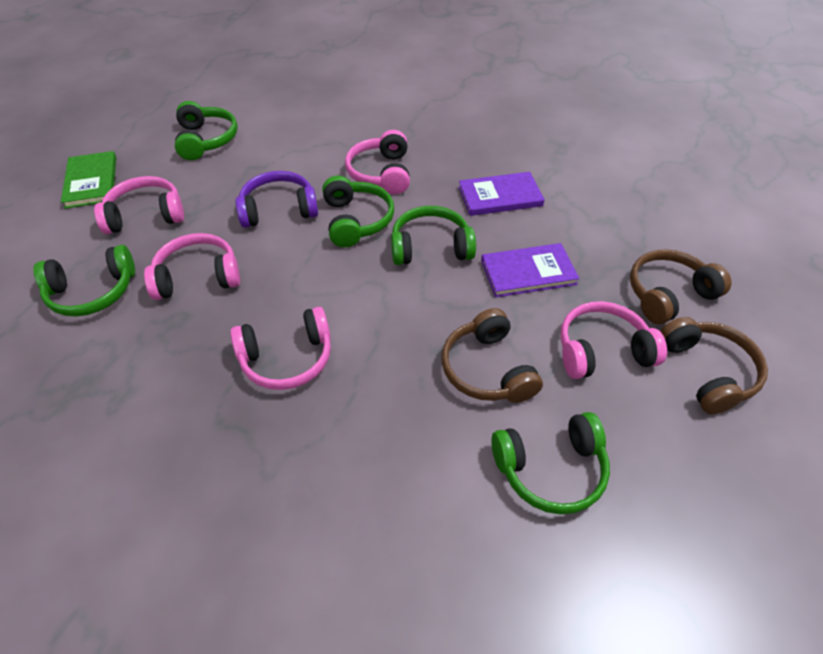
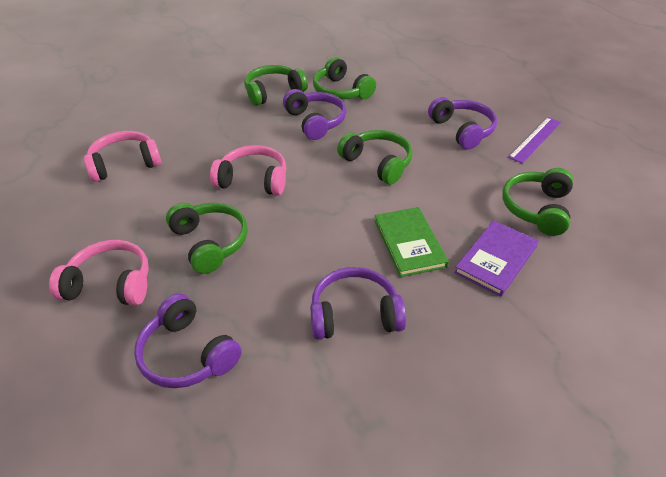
brown headphones: [441,308,543,403] [630,249,732,324] [660,317,768,414] = 3 -> none = 0
pink headphones: [94,176,184,234] [144,233,240,300] [230,307,331,390] [345,130,410,194] [560,301,667,379] = 5 -> [49,240,149,306] [84,131,161,182] [210,145,286,196] = 3
purple book: [459,172,545,216] [481,243,579,297] = 2 -> [454,220,539,297] = 1
purple headphones: [235,171,318,228] = 1 -> [134,293,242,388] [283,89,346,140] [310,267,406,340] [428,97,497,150] = 4
purple ruler: none = 0 -> [508,117,561,163] = 1

